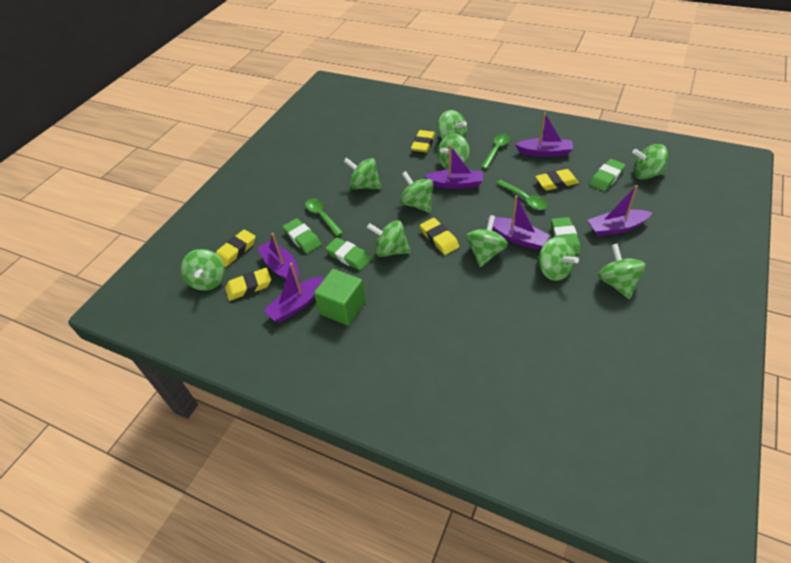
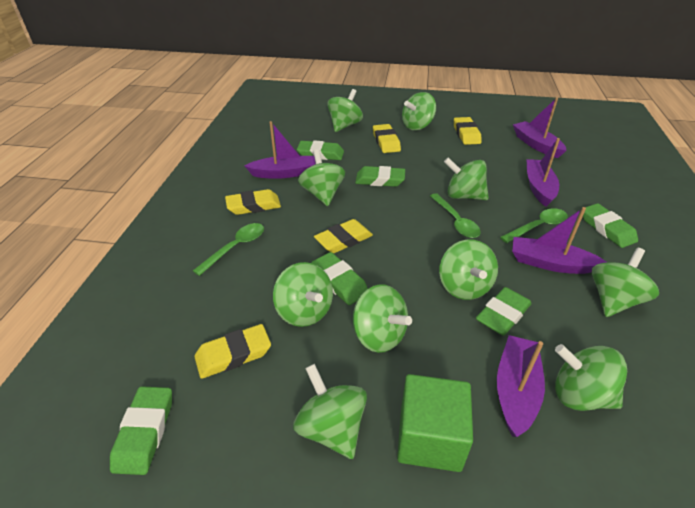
green eraser: [283,218,321,253] [326,238,371,271] [551,217,581,255] [589,159,626,191] = 4 -> [110,386,172,475] [297,140,344,160] [311,252,368,305] [355,166,405,187] [476,287,532,336] [583,203,638,248] = 6
purple boat: [257,233,299,283] [263,263,325,322] [424,145,483,189] [487,195,550,250] [515,112,573,157] [588,185,652,236] = 6 -> [245,121,316,179] [497,335,545,437] [512,207,608,274] [513,98,567,158] [526,138,560,207] = 5

